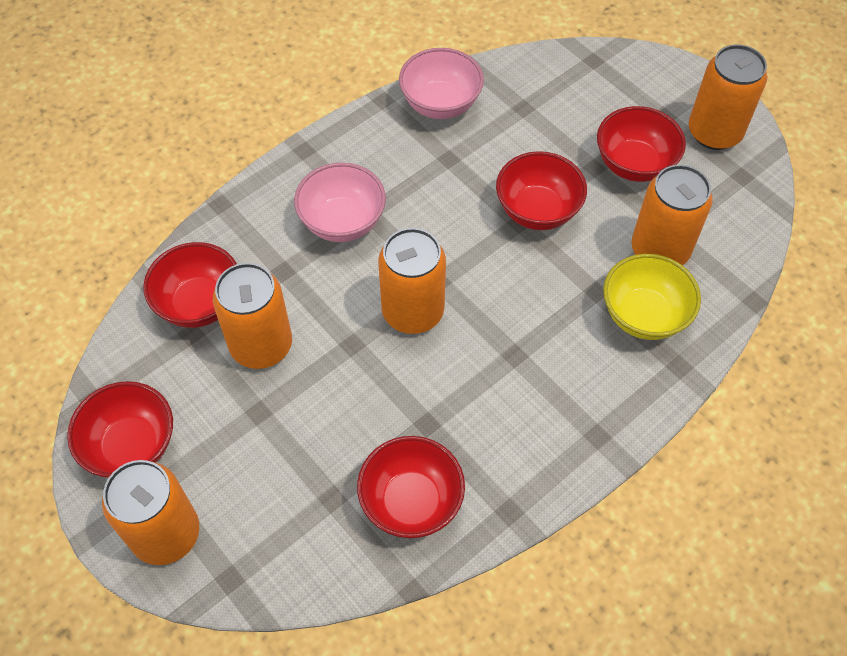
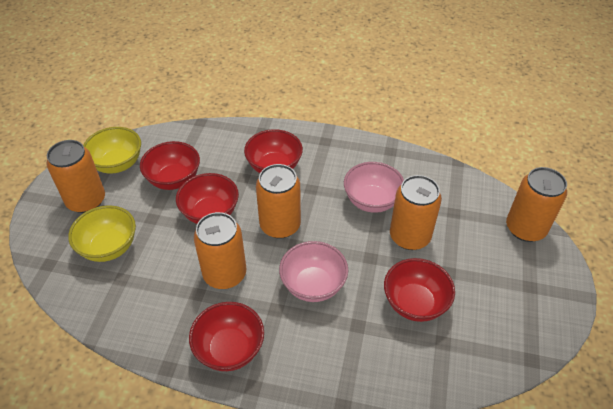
yellow bowl: [603,254,701,340] = 1 -> [68,205,136,262] [83,127,141,173] = 2

